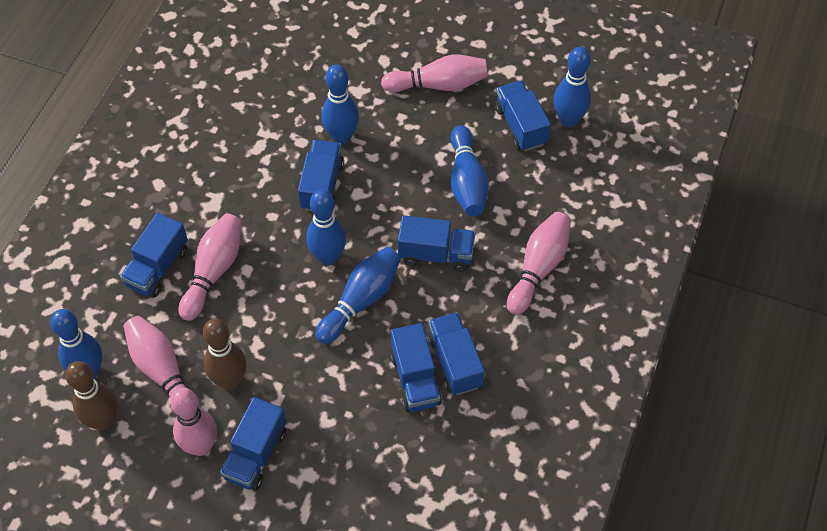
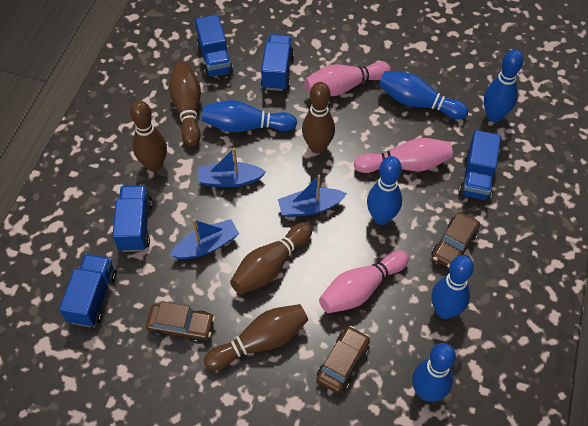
blue boat: none = 0 -> [170,219,239,259] [198,148,266,187] [278,175,347,217] = 3
blue truck: [120,213,188,298] [220,397,286,490] [298,140,344,211] [390,323,442,412] [398,216,475,272] [427,312,485,395] [495,80,551,151] = 7 -> [59,254,117,327] [113,185,152,252] [195,14,233,78] [261,34,294,91] [459,130,501,201] = 5
brown bowling pin: [65,361,118,430] [203,319,246,390] = 2 -> [130,100,167,172] [169,62,201,147] [204,304,308,370] [230,222,312,294] [302,82,335,153] = 5
brown car: none = 0 -> [146,302,215,344] [316,326,370,394] [431,212,480,268] = 3
pink bowling pin: [123,316,200,408] [170,388,217,456] [179,213,242,321] [381,55,488,92] [507,212,571,315] = 5 -> [304,62,391,96] [319,250,409,313] [354,138,453,173] = 3

